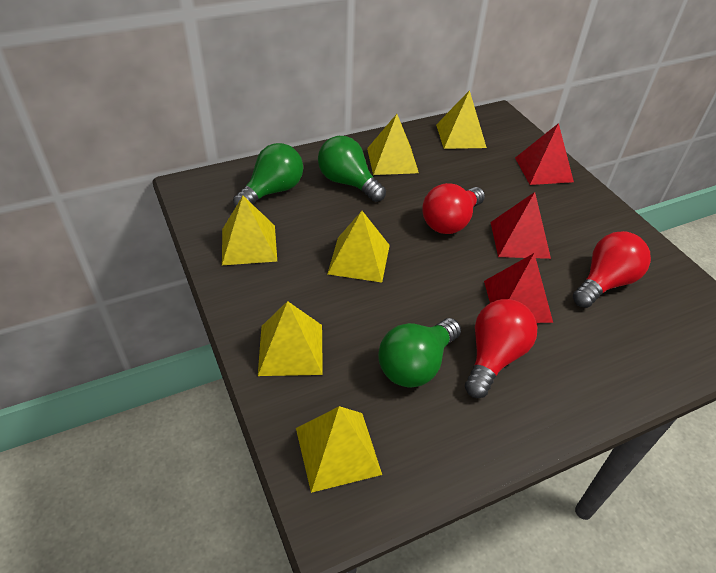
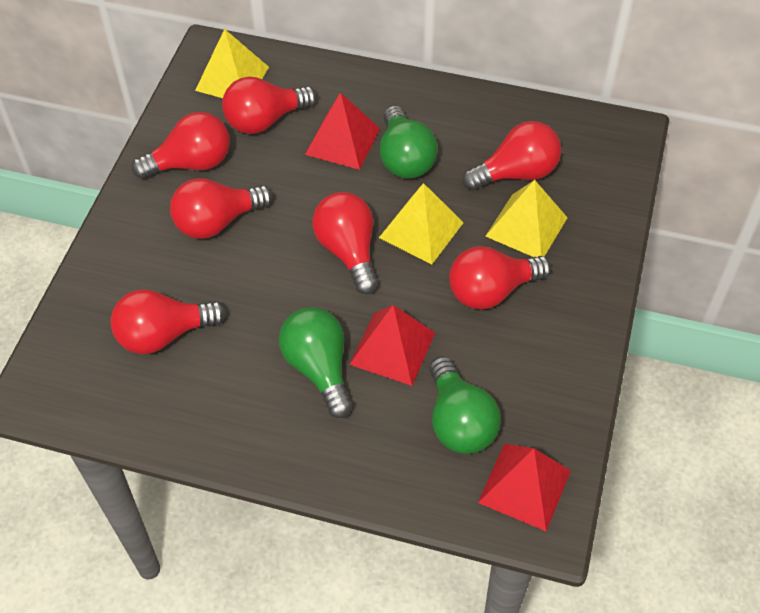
red light bulb: [422,183,485,234] [465,299,537,398] [573,231,651,308] = 3 -> [111,289,226,354] [132,112,230,179] [170,178,273,239] [222,77,317,134] [312,192,378,294] [449,246,551,310] [462,121,561,191] = 7
yellow pyramid: [222,196,277,265] [258,301,323,376] [296,406,382,493] [327,211,390,282] [367,114,419,175] [436,90,487,149] = 6 -> [195,29,269,98] [379,183,464,264] [485,180,568,257] = 3

